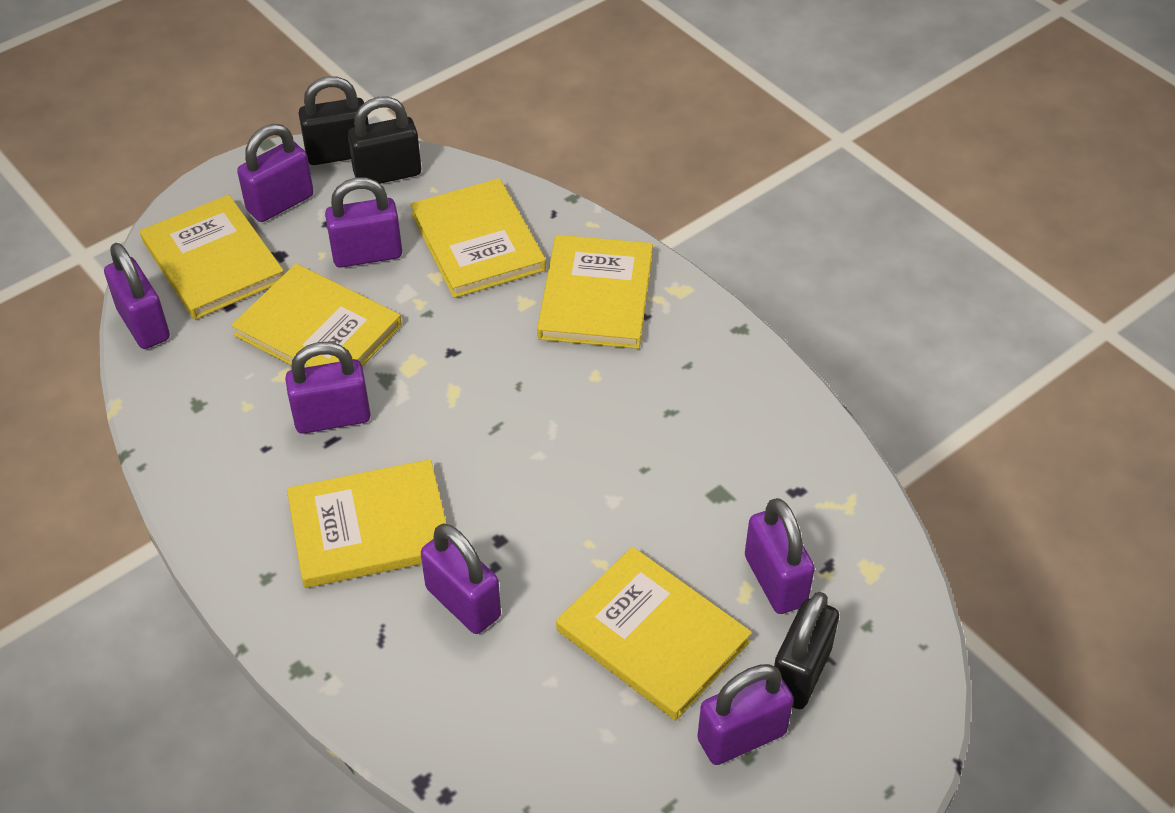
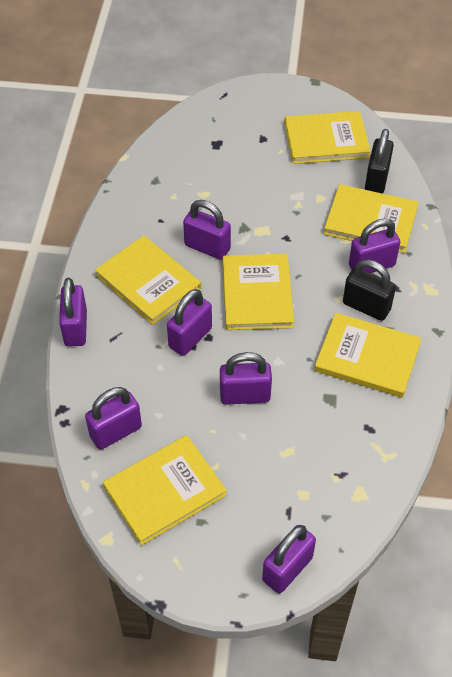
black padlock: [298,76,369,165] [348,96,421,184] [774,592,839,709] = 3 -> [343,260,396,321] [365,129,394,194] = 2

